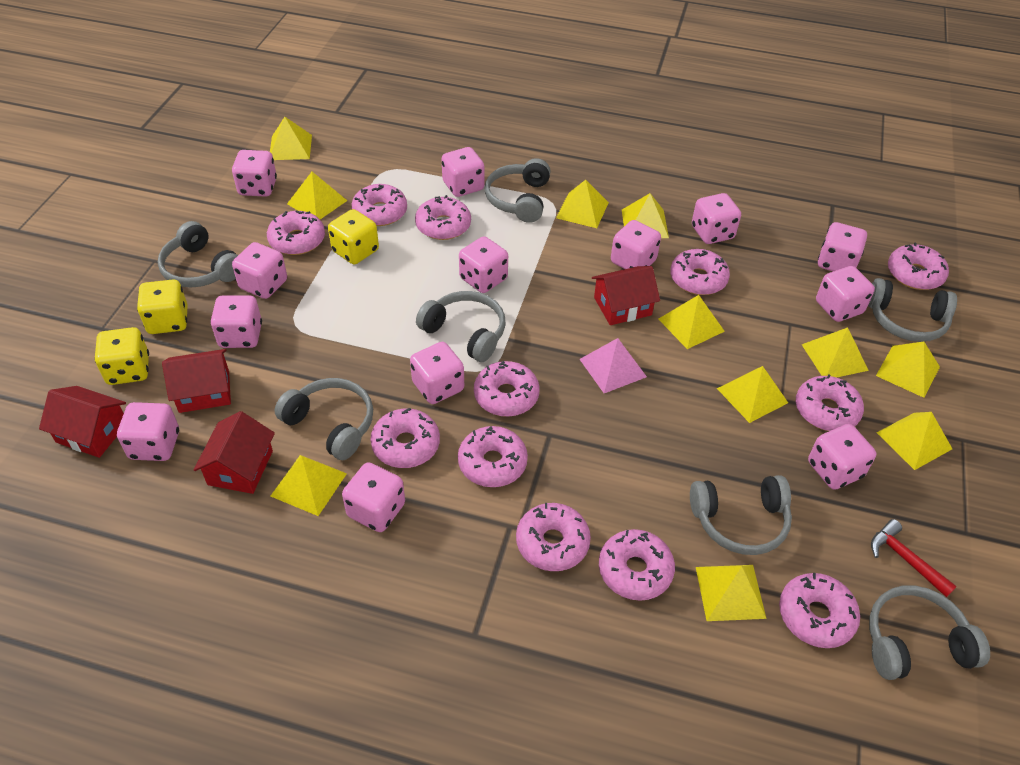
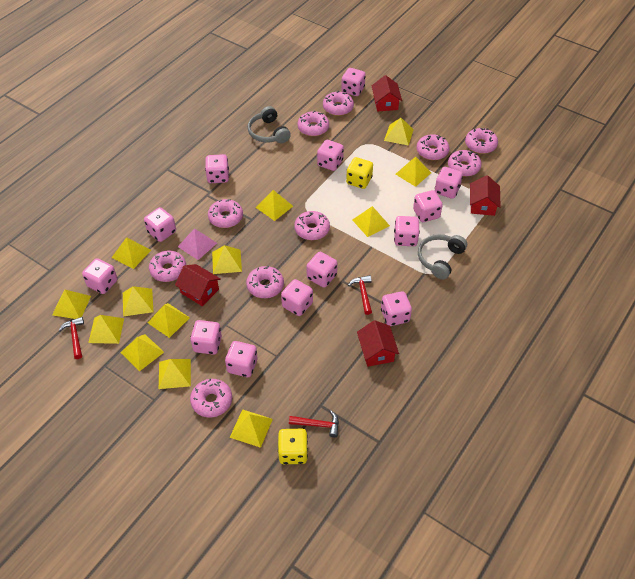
grey headphones: [158,221,238,287] [275,378,373,460] [416,291,505,362] [485,158,551,223] [690,475,792,555] [868,278,957,342] [869,585,990,680] = 7 -> [248,106,291,143] [418,234,467,279] = 2
pink donut: [267,210,325,255] [351,184,407,226] [371,408,440,468] [415,195,471,240] [458,426,528,487] [474,361,540,417] [516,503,591,571] [599,529,675,601] [670,249,730,295] [779,573,860,648] [796,374,864,431] [888,243,949,290] = 12 -> [149,250,186,282] [190,379,232,418] [208,199,243,228] [246,266,284,298] [294,211,330,240] [298,111,329,136] [323,91,354,116] [417,134,449,160] [448,150,482,177] [465,128,498,154] = 10
red hammer: [871,519,957,597] = 1 -> [58,317,84,359] [289,411,339,437] [348,275,372,315] = 3
yellow dice: [94,327,149,385] [137,280,188,334] [328,209,379,265] = 3 -> [278,429,308,464] [346,157,373,189] = 2
yellow pyramid: [270,117,312,160] [271,455,347,516] [287,172,347,219] [556,180,609,228] [622,193,669,238] [658,295,725,349] [696,565,767,621] [717,366,788,423] [801,327,869,378] [876,341,940,398] [877,412,952,470] = 11 -> [52,290,91,319] [88,315,124,344] [111,237,151,269] [120,334,164,371] [123,286,153,316] [147,303,190,338] [159,359,191,389] [212,245,242,274] [230,409,273,448] [255,190,293,221] [352,206,390,237] [384,118,414,146] [395,157,431,187] = 13

